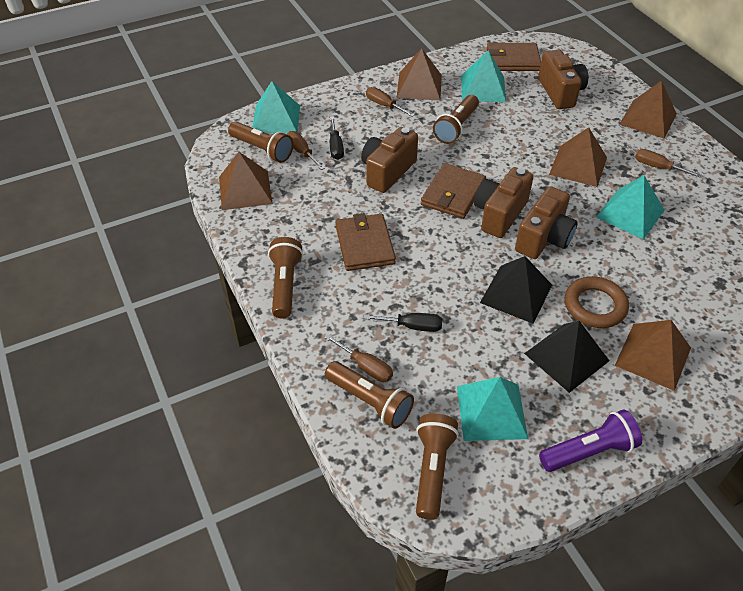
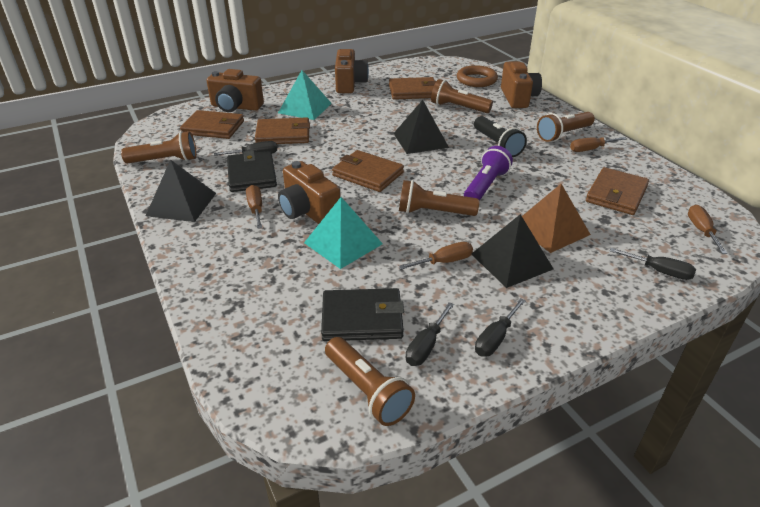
black flashlight: none = 0 -> [474,116,527,157] = 1
black pyramid: [480,256,552,324] [524,321,609,393] = 2 -> [146,159,216,222] [393,100,449,154] [471,214,553,288] = 3
black screwdriver: [330,117,344,160] [363,313,442,332] = 2 -> [214,141,277,156] [406,302,454,366] [475,298,526,357] [610,248,696,280] = 4
black wallet: none = 0 -> [227,150,277,192] [321,288,404,341] = 2
brown pyramid: [219,152,273,210] [397,48,442,100] [549,127,607,187] [615,320,691,391] [619,81,677,139] = 5 -> [522,184,591,253] = 1
brown wallet: [336,213,396,271] [421,163,486,219] [487,43,541,71] = 3 -> [180,110,244,139] [255,117,310,144] [332,150,404,192] [389,77,436,100] [586,167,649,215] = 5
turquoise pyramid: [252,81,300,134] [457,377,528,441] [461,50,506,102] [596,175,665,239] = 4 -> [278,70,332,120] [304,197,383,269] = 2

